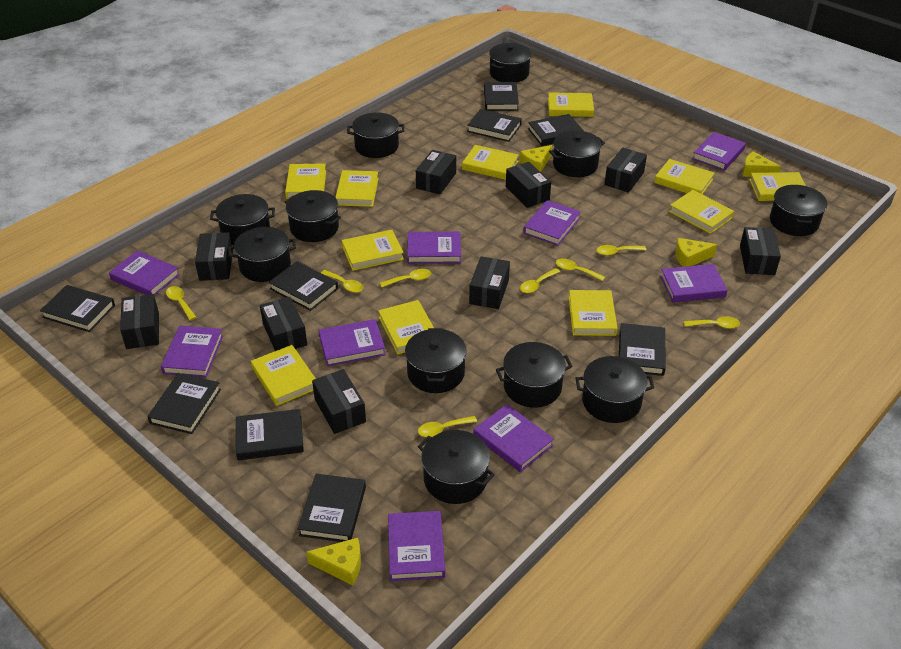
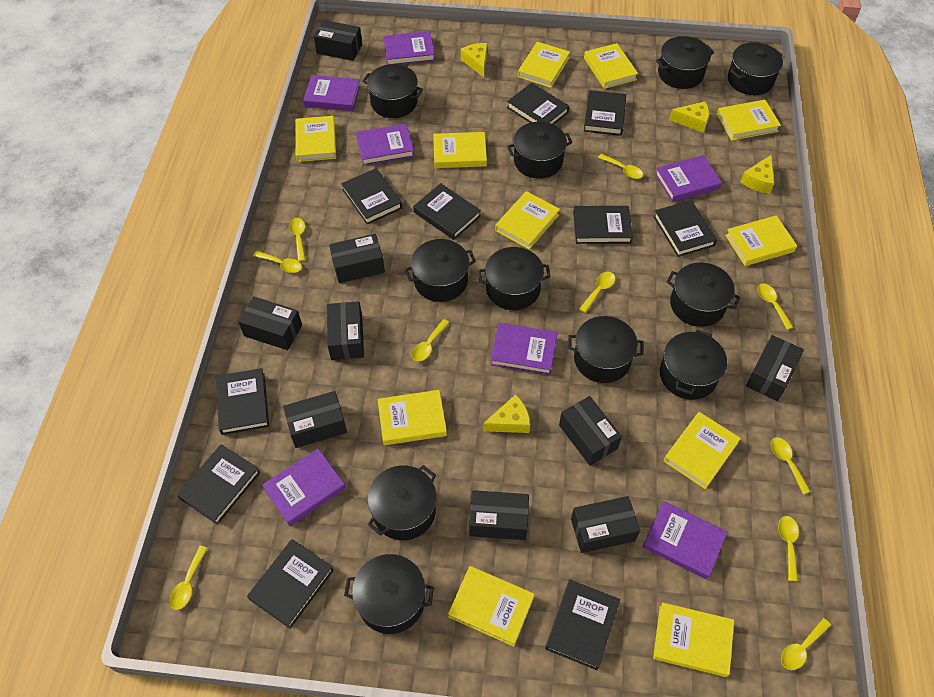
black book: [40,285,115,332] [147,373,221,434] [236,409,304,460] [269,261,338,311] [298,474,366,542] [467,109,522,142] [484,82,519,111] [528,114,584,146] [619,323,666,376] = 9 -> [177,444,260,525] [216,368,269,435] [247,539,334,629] [341,168,403,225] [413,183,481,240] [507,83,569,125] [545,580,620,670] [573,206,633,244] [584,90,626,136] [653,200,717,257] = 10
purple book: [109,251,180,296] [161,326,223,377] [319,319,386,367] [388,511,445,581] [407,232,461,264] [474,404,554,472] [523,200,581,246] [660,264,728,303] [692,132,746,171] = 9 -> [262,449,346,526] [303,75,360,111] [356,124,414,166] [383,31,435,65] [490,323,557,375] [643,501,727,579] [655,155,722,202] = 7
yellow spoon: [166,286,196,320] [321,270,363,293] [380,269,431,287] [418,416,477,437] [520,268,560,293] [556,258,605,281] [596,245,646,255] [683,316,740,329] = 8 -> [169,546,208,610] [253,251,302,273] [289,218,306,261] [412,319,450,361] [579,272,615,313] [598,154,643,179] [757,283,793,330] [771,437,811,494] [778,516,799,581] [781,618,831,670] = 10

